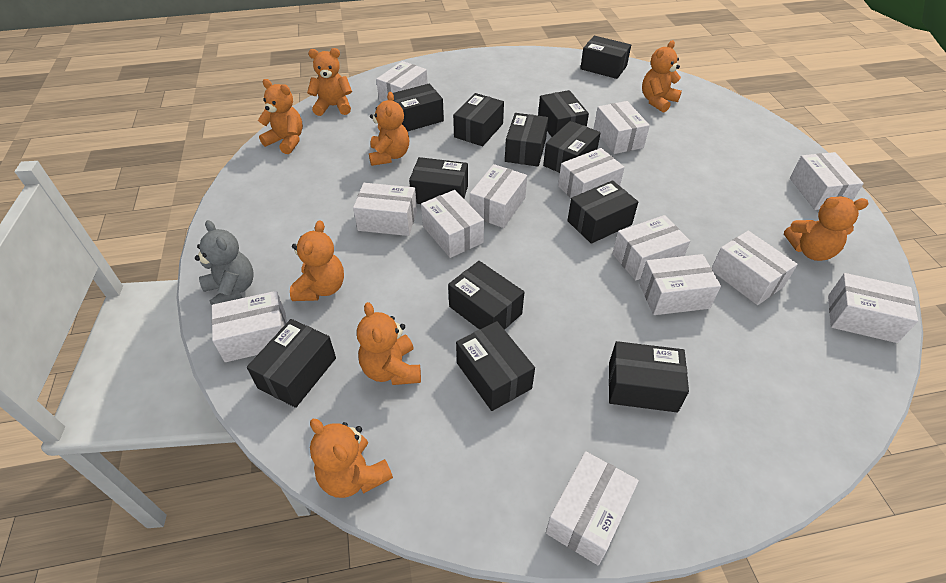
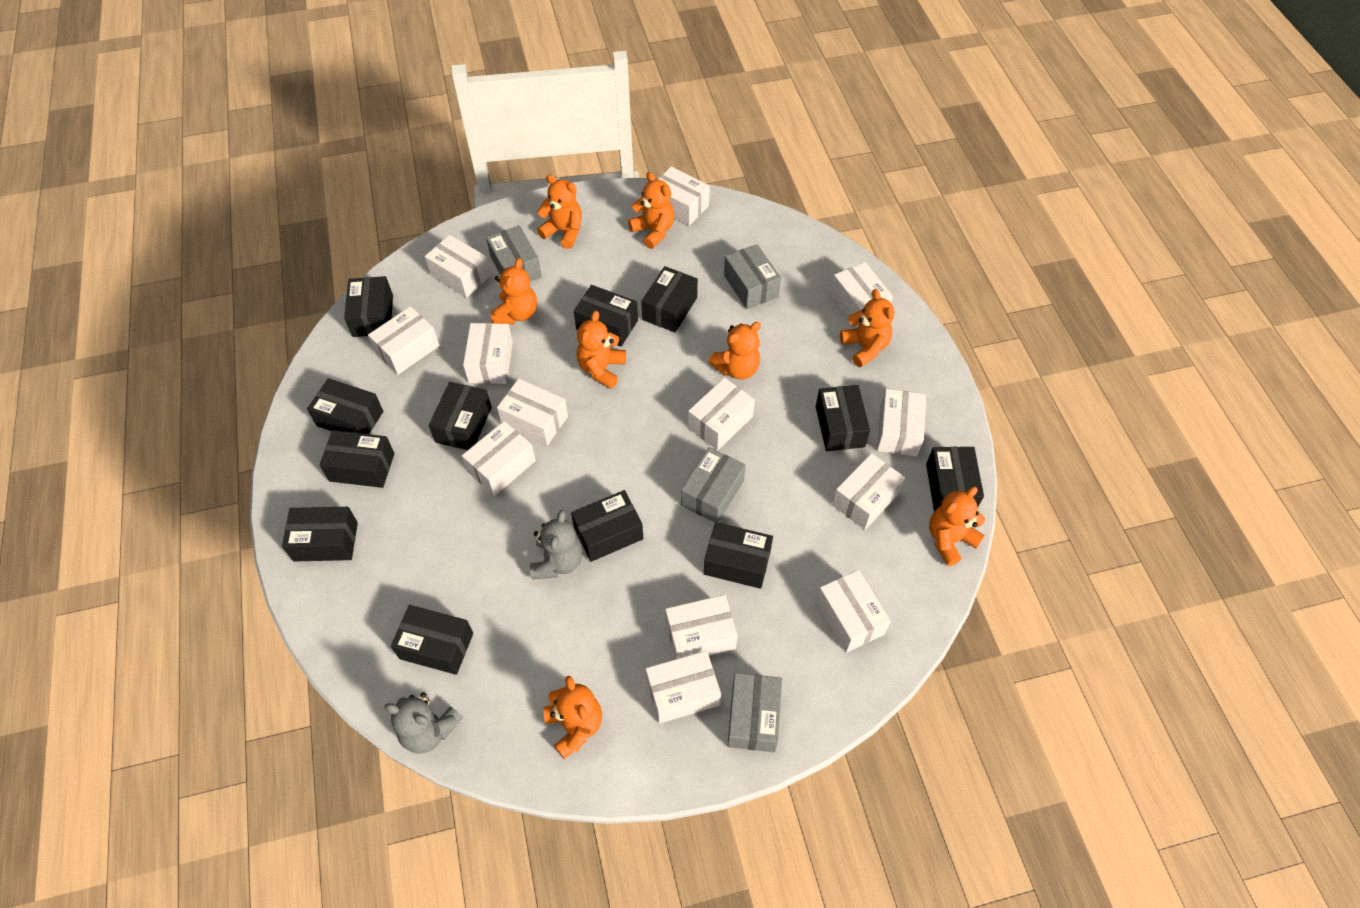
grey box: none = 0 -> [486,225,542,281] [681,447,746,523] [724,244,781,309] [728,673,782,752] = 4
grey teddy bear: [195,220,254,305] = 1 -> [384,692,463,754] [530,510,583,579] = 2

